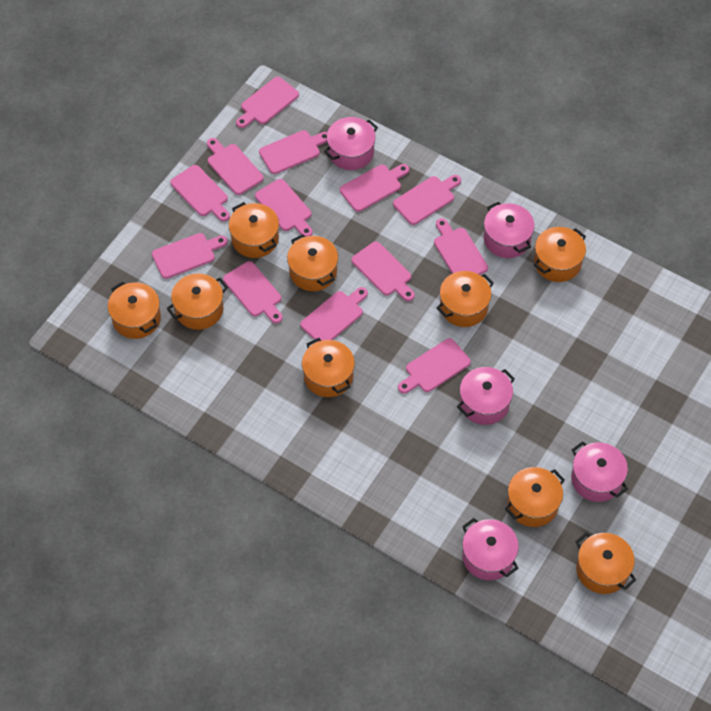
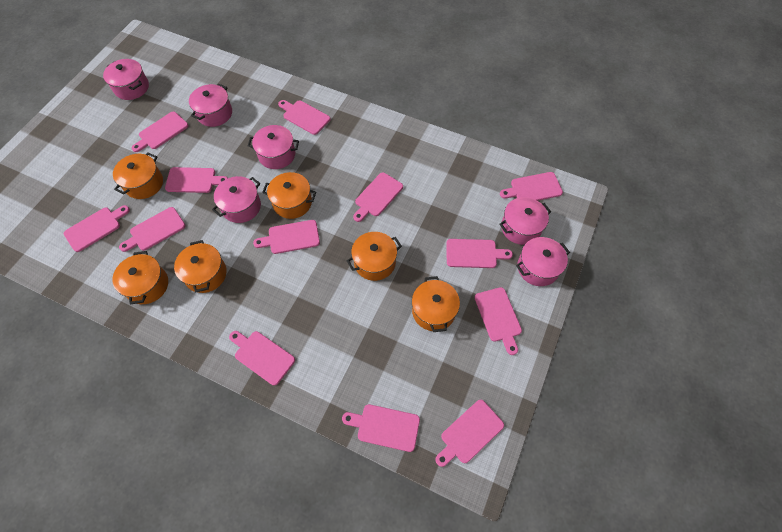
orange pot: [108,282,161,339] [167,273,228,330] [229,202,279,258] [287,234,338,291] [302,338,355,397] [437,271,494,327] [505,467,565,527] [534,227,586,282] [575,532,636,594] = 9 -> [112,251,168,304] [113,152,163,199] [174,240,227,293] [262,172,316,219] [347,232,402,281] [412,276,460,332] = 6
pink pot: [324,117,378,170] [457,367,515,425] [462,518,519,580] [484,202,535,258] [571,441,628,502] = 5 -> [103,59,149,100] [189,84,232,127] [212,176,261,223] [248,125,299,169] [499,197,551,245] [516,237,570,286] = 6

